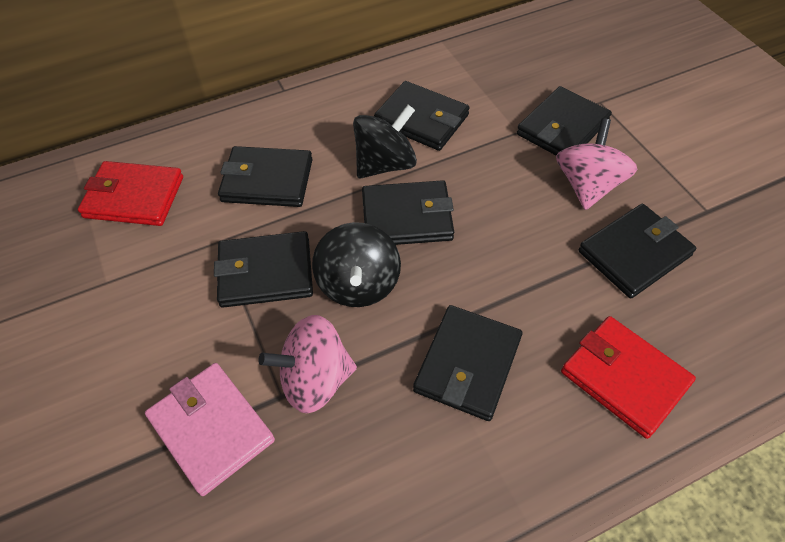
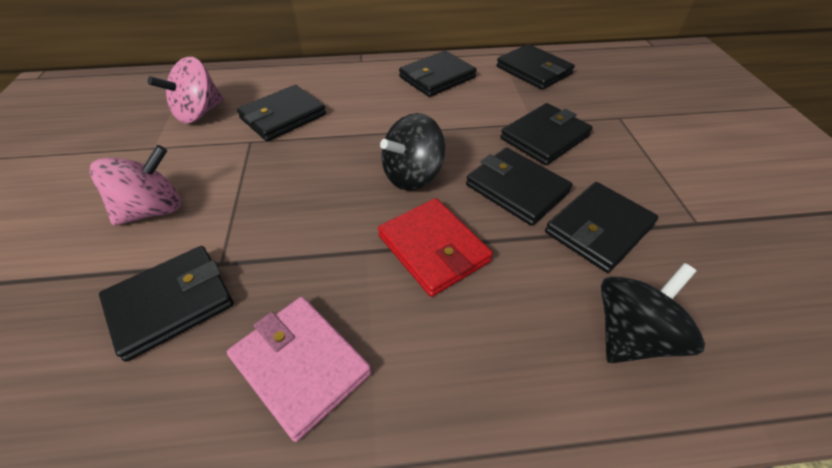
red wallet: [78,161,183,226] [561,316,696,439] = 2 -> [378,198,493,297] = 1

